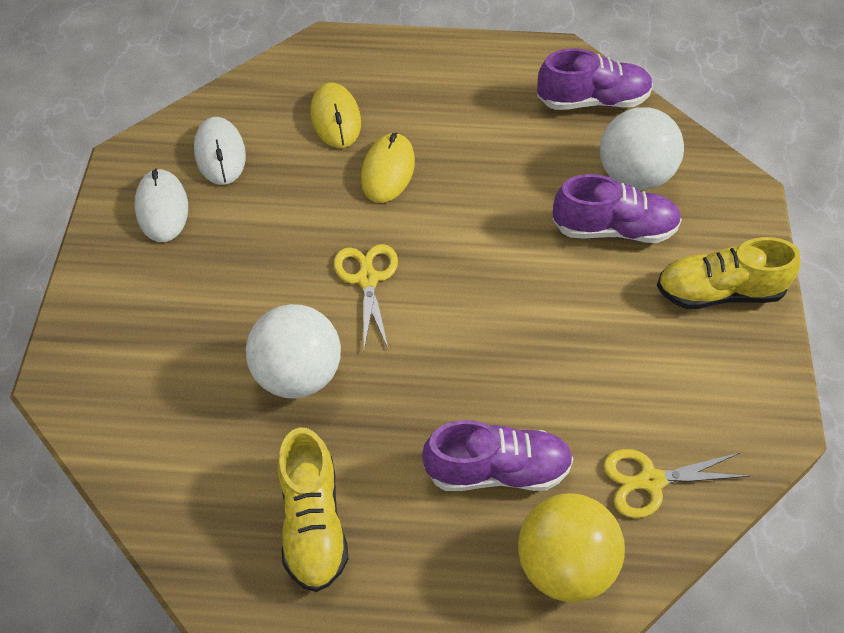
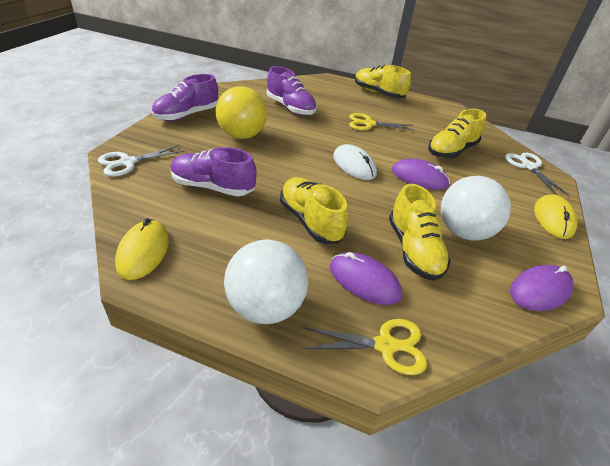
purple mouse: none = 0 -> [330,252,402,305] [392,159,450,190] [510,265,574,311] = 3
white mouse: [135,169,188,242] [194,117,246,185] = 2 -> [333,144,377,180] = 1
white scissors: none = 0 -> [98,145,185,177] [505,153,569,195] = 2
yellow shoe: [278,427,349,592] [657,237,800,309] = 2 -> [280,177,348,244] [355,65,411,98] [389,184,451,281] [428,109,486,158] = 4

